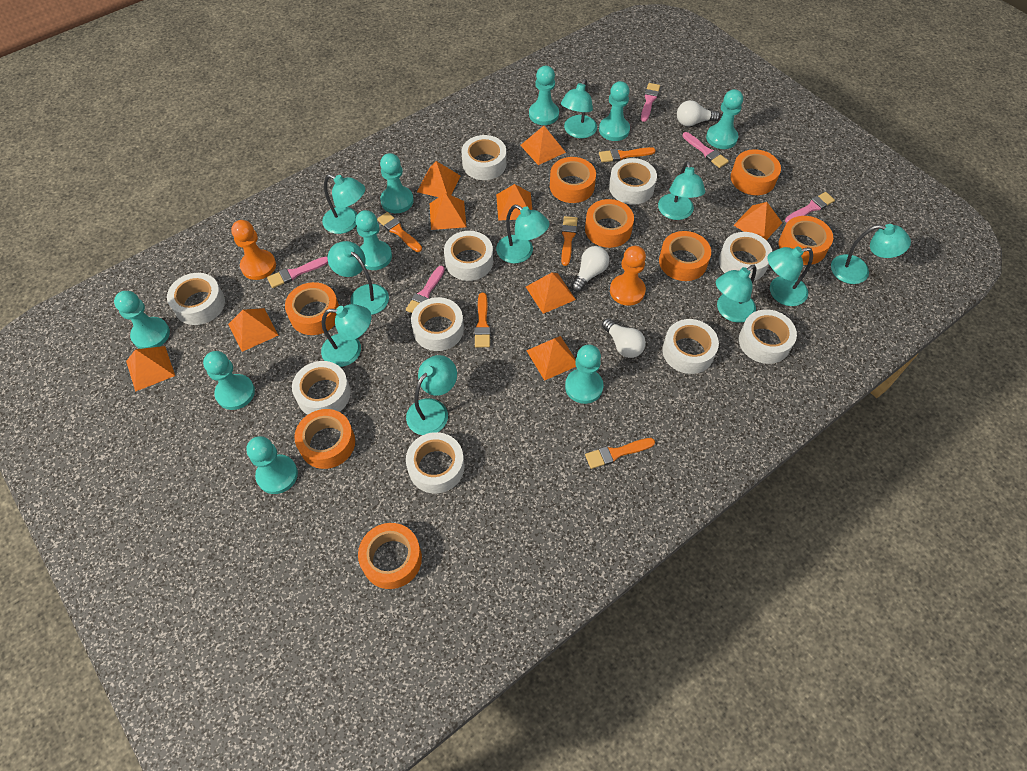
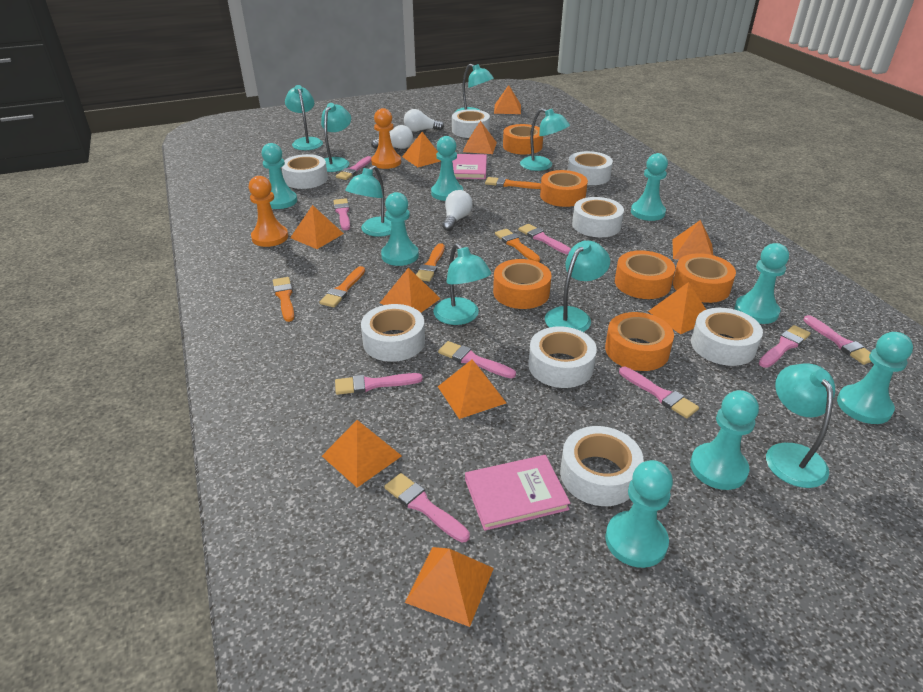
orange pyramid: [126,346,175,392] [228,308,278,352] [417,161,460,197] [430,193,466,230] [496,184,532,221] [520,126,566,165] [526,272,576,314] [526,336,576,381] [733,202,782,240] = 9 -> [290,205,344,249] [322,420,402,488] [380,268,441,313] [402,132,441,167] [405,547,494,627] [438,360,506,419] [463,121,497,154] [494,85,521,114] [648,282,706,334] [672,220,713,260] = 10
orange tape: [285,282,339,335] [294,409,355,469] [358,523,422,589] [550,157,596,203] [585,199,634,248] [659,231,711,281] [731,149,781,195] [779,216,833,265] = 8 -> [493,259,552,309] [503,124,543,155] [540,170,588,207] [605,312,674,371] [615,250,675,299] [673,253,736,303] = 6
pink book: none = 0 -> [452,154,487,179] [465,455,570,531] = 2
pink brush: [267,257,328,288] [406,266,445,313] [641,83,660,122] [682,132,729,168] [785,192,835,223] = 5 -> [333,198,350,230] [335,373,423,395] [336,156,372,180] [384,473,470,543] [438,341,516,378] [518,224,571,254] [619,367,699,418] [759,325,811,368] [803,315,871,365] = 9
turquoise lamp: [321,304,372,367] [322,174,365,234] [328,241,389,315] [406,355,457,435] [496,205,550,263] [561,79,597,138] [658,161,705,220] [716,265,756,323] [768,246,813,306] [831,224,911,284] = 10 -> [285,85,323,150] [321,103,351,172] [345,165,391,237] [433,243,491,325] [456,64,494,112] [520,108,570,171] [545,241,610,332] [766,363,835,488] = 8
turquoise pawn: [114,291,170,349] [203,351,255,410] [246,436,298,494] [355,210,392,270] [380,153,414,213] [529,66,559,125] [565,345,603,404] [599,81,630,141] [706,89,743,149] = 9 -> [262,143,297,209] [381,192,419,266] [431,136,463,201] [605,460,673,568] [631,153,668,221] [690,390,759,490] [735,243,789,324] [837,332,913,424] = 8
white tape: [167,273,225,325] [292,361,351,415] [406,432,464,493] [411,297,464,351] [444,231,493,281] [462,135,507,180] [609,158,657,205] [662,319,719,374] [719,232,772,281] [739,309,797,364] = 10 -> [282,154,328,189] [361,304,425,362] [452,109,490,138] [528,326,597,388] [560,426,643,506] [568,151,613,185] [572,197,624,237] [691,308,763,366] = 8

